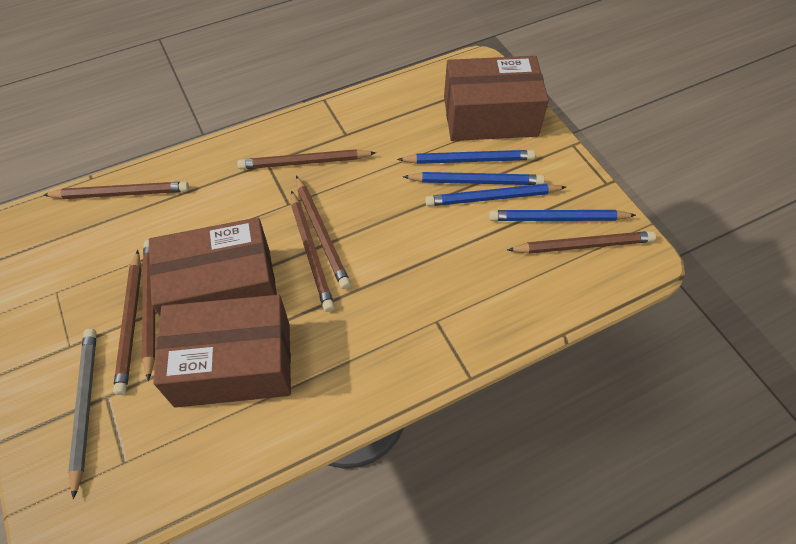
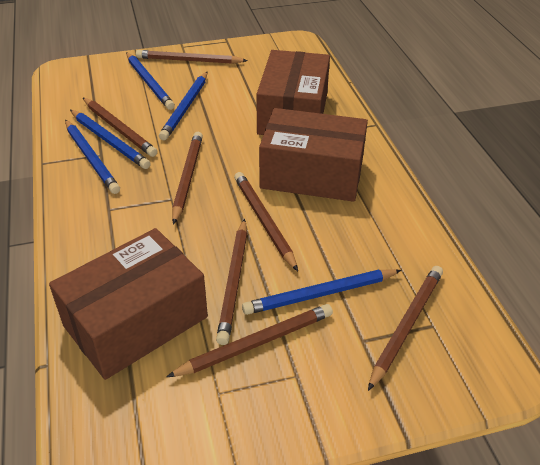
blue pencil: [397,150,535,164] [403,172,545,185] [425,184,566,206] [489,210,636,221] = 4 -> [65,120,120,194] [70,110,151,169] [126,52,175,110] [159,72,207,140] [242,269,402,315] = 5
grey pencil: [68,329,97,499] = 1 -> none = 0

